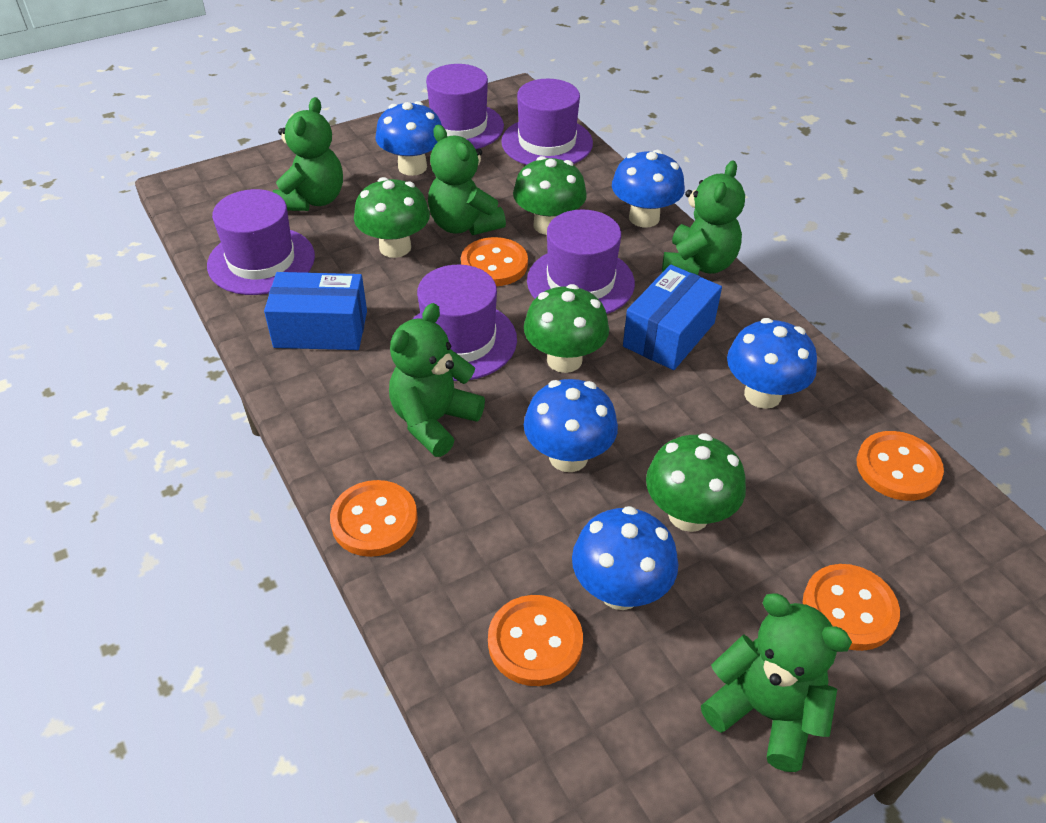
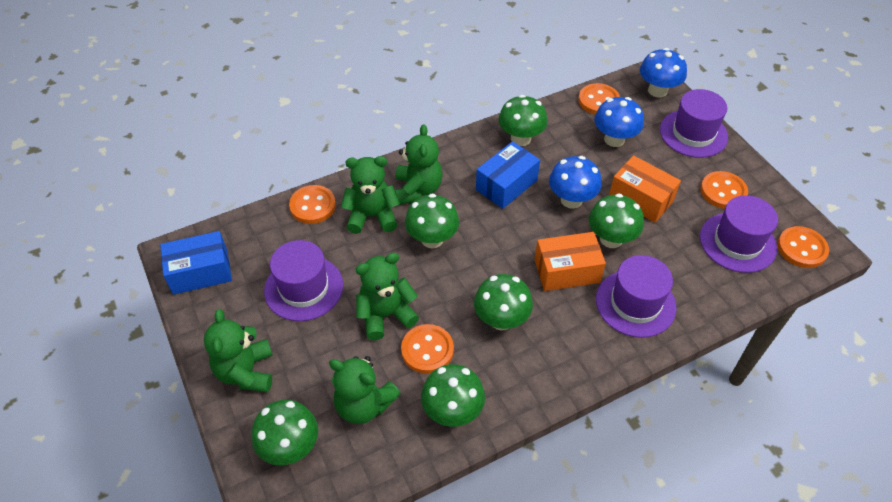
blue mushroom: [375,101,442,176] [524,379,618,472] [572,506,678,610] [612,150,685,227] [727,318,817,409] = 5 -> [549,156,602,209] [594,97,644,147] [640,48,687,97] = 3
green mushroom: [354,177,430,258] [513,156,587,235] [524,284,609,373] [646,433,746,532] = 4 -> [251,400,318,465] [405,194,459,248] [421,364,485,427] [474,274,533,330] [498,95,548,146] [589,194,644,248] = 6
orange box: none = 0 -> [534,232,606,291] [609,155,681,223] = 2
purple hat: [207,189,315,295] [413,265,517,381] [426,64,504,149] [501,79,593,165] [527,209,635,314] = 5 -> [264,240,343,321] [596,255,677,338] [660,89,728,158] [700,195,778,273] = 4

